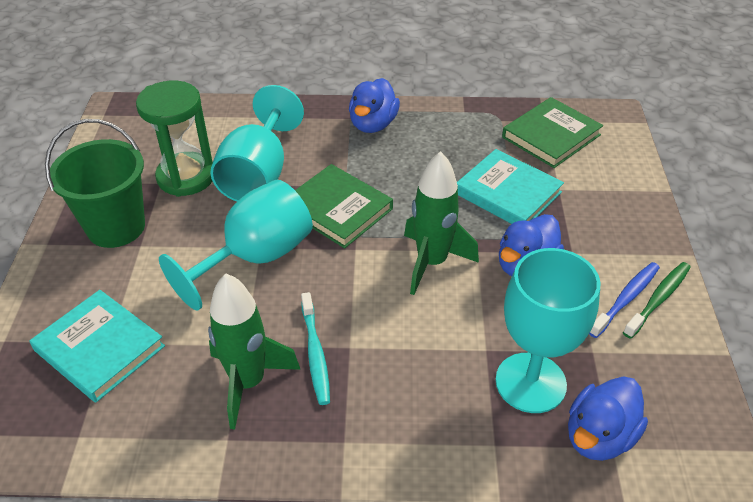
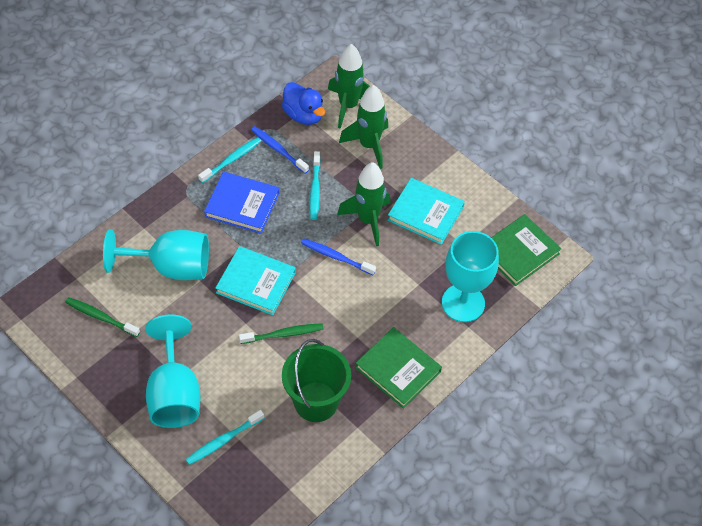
blue book: none = 0 -> [204,172,279,234] = 1
blue duck: [349,78,400,133] [499,214,564,276] [568,376,648,461] = 3 -> [282,82,325,125] = 1
blue toothbrush: [589,262,660,338] = 1 -> [251,126,309,174] [301,238,376,275] = 2
green hourglass: [136,81,213,197] = 1 -> none = 0
green rocket: [208,273,301,430] [404,151,479,295] = 2 -> [328,44,370,129] [337,162,390,246] [339,85,388,169] = 3
green toothbrush: [623,262,691,339] = 1 -> [65,297,140,337] [239,323,323,344] = 2
turquoise toothbrush: [301,292,330,405] = 1 -> [186,410,264,465] [198,137,261,183] [310,151,321,220] = 3

